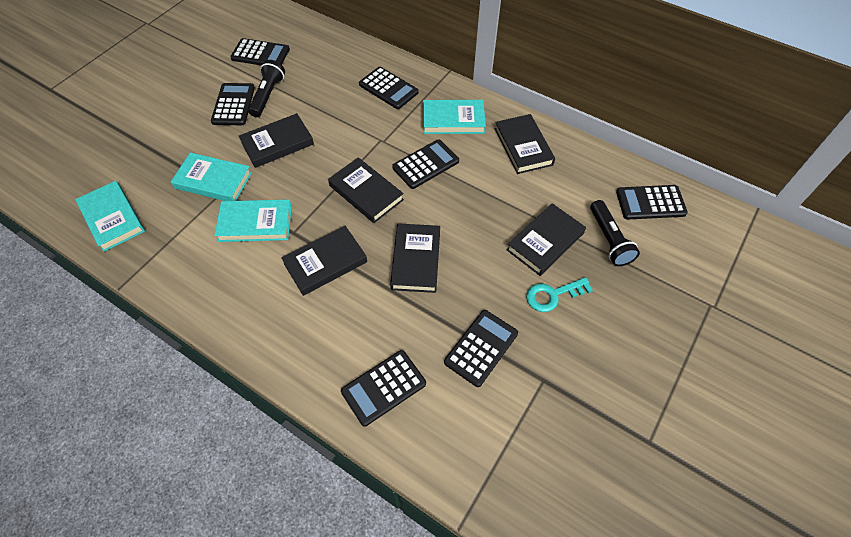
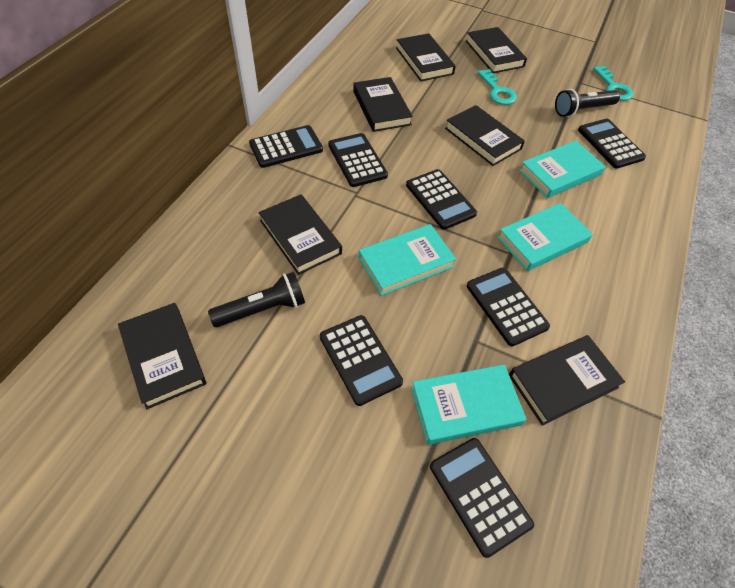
black book: [239,113,314,168] [281,226,367,296] [328,157,404,223] [390,223,440,293] [495,114,555,174] [507,203,586,276] = 6 -> [118,303,206,409] [258,194,342,275] [353,77,413,132] [396,33,456,81] [445,105,525,166] [466,27,527,73] [509,335,625,426] = 7
turquoise key: [526,277,593,312] = 1 -> [478,69,517,105] [593,66,633,101] = 2

